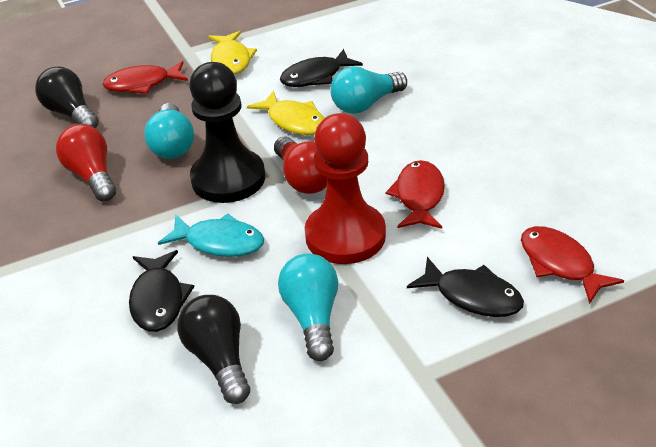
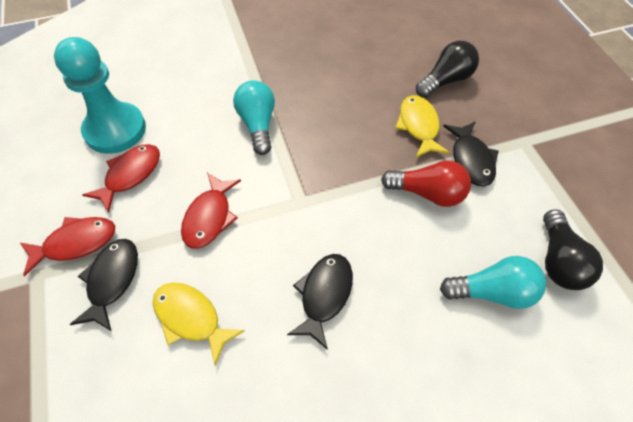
black pawn: [189,62,265,203] = 1 -> none = 0
red light bulb: [56,124,116,201] [274,136,327,194] = 2 -> [381,160,471,207] = 1
red pawn: [305,113,386,264] = 1 -> none = 0
turquoise fish: [158,213,264,257] = 1 -> none = 0
turquoise light bulb: [144,103,194,159] [278,253,338,361] [330,66,407,114] = 3 -> [233,80,275,155] [440,256,546,309] = 2
turquoise pawn: none = 0 -> [54,37,146,154] = 1

